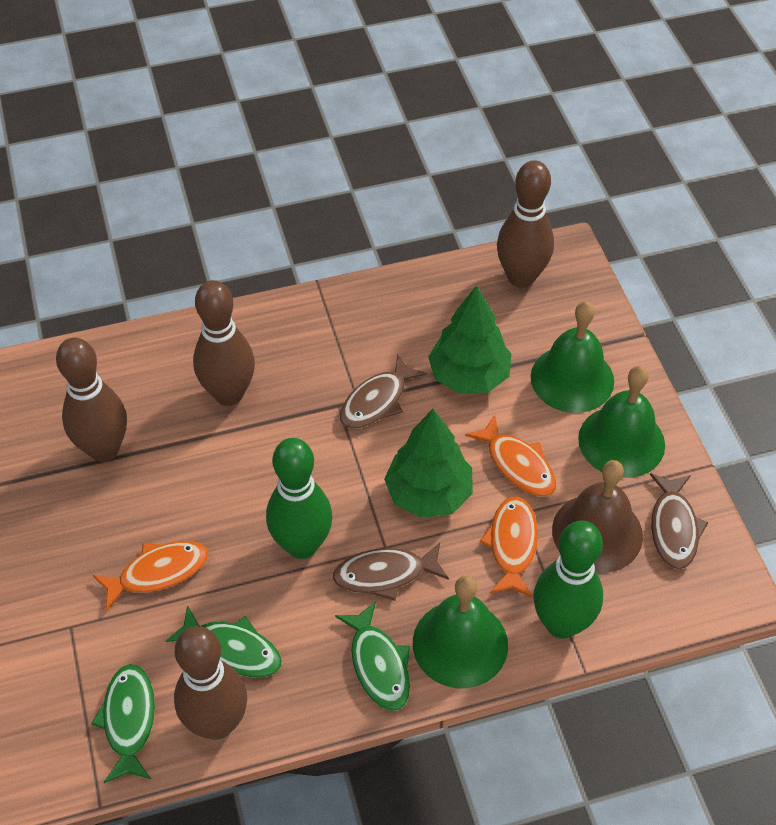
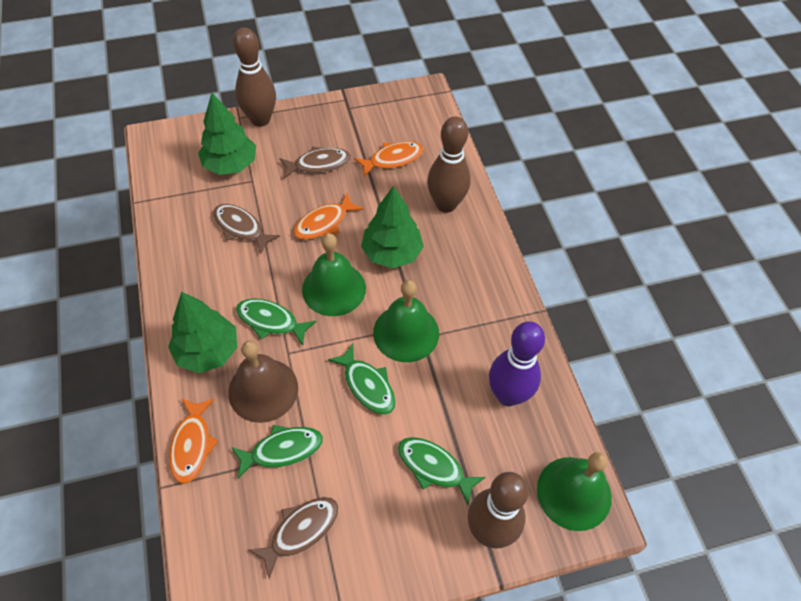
brown bowling pin: [56,338,127,462] [174,626,247,740] [193,280,255,406] [497,160,554,288] = 4 -> [233,27,276,127] [427,116,471,213] [467,472,528,549] = 3
green bowling pin: [266,438,333,559] [533,520,603,639] = 2 -> none = 0
green fish: [91,664,155,783] [166,605,282,677] [335,601,410,711] = 3 -> [231,425,323,479] [236,299,317,346] [328,344,396,415] [398,437,485,506] = 4
green tree: [384,409,473,518] [428,285,512,394] = 2 -> [168,292,237,373] [198,93,256,175] [361,186,424,268] = 3
purple bowling pin: none = 0 -> [489,321,545,406] = 1

